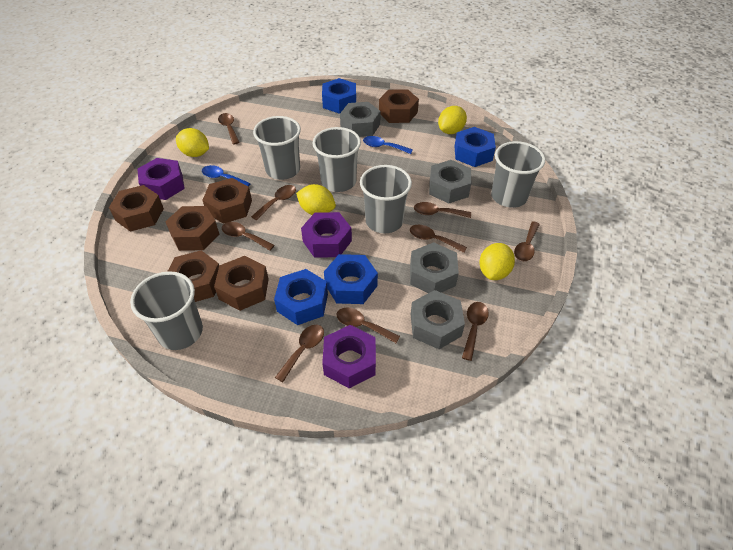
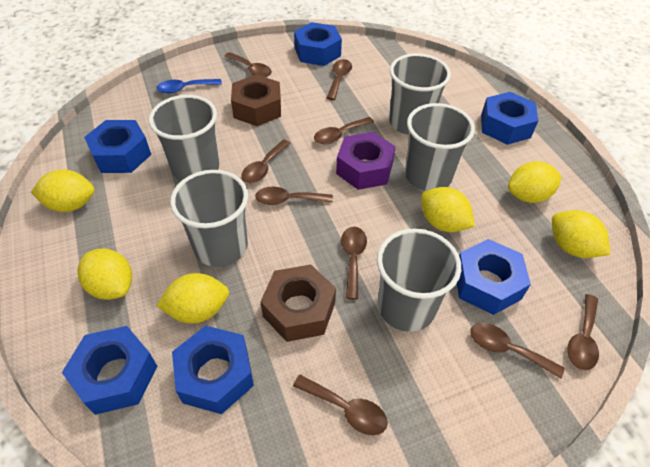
blue nut: [274,269,328,325] [322,78,356,114] [324,254,378,304] [455,127,496,167] = 4 -> [62,326,157,415] [84,120,151,173] [172,326,254,414] [294,22,342,66] [457,239,531,315] [481,92,538,145] = 6
blue spoon: [202,165,251,187] [363,136,413,154] = 2 -> [157,79,222,93] = 1
brown nut: [109,185,164,232] [165,206,219,251] [167,250,219,302] [202,178,252,224] [214,256,269,311] [379,89,419,123] = 6 -> [231,75,281,126] [260,265,336,342] = 2
grey nut: [340,102,381,137] [410,242,459,293] [411,290,465,349] [429,160,471,203] = 4 -> none = 0
purple nut: [137,158,185,200] [301,212,352,258] [322,325,376,388] = 3 -> [336,132,396,190] = 1
yellow lemon: [176,128,209,157] [296,184,336,215] [438,106,467,134] [479,243,515,280] = 4 -> [31,169,95,212] [77,248,132,300] [156,273,229,323] [421,187,475,232] [508,161,562,203] [552,210,610,258] = 6

